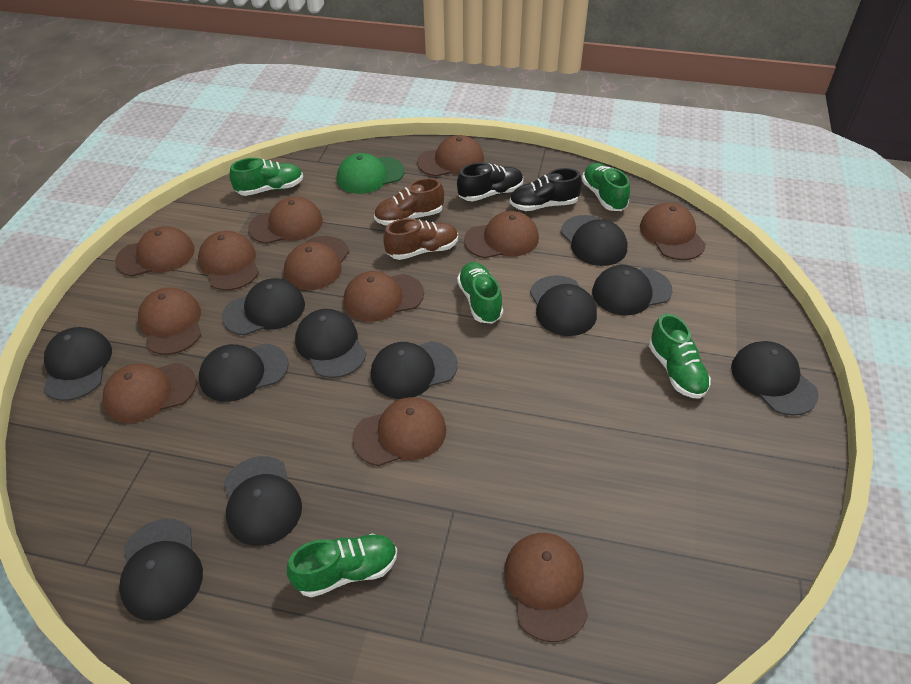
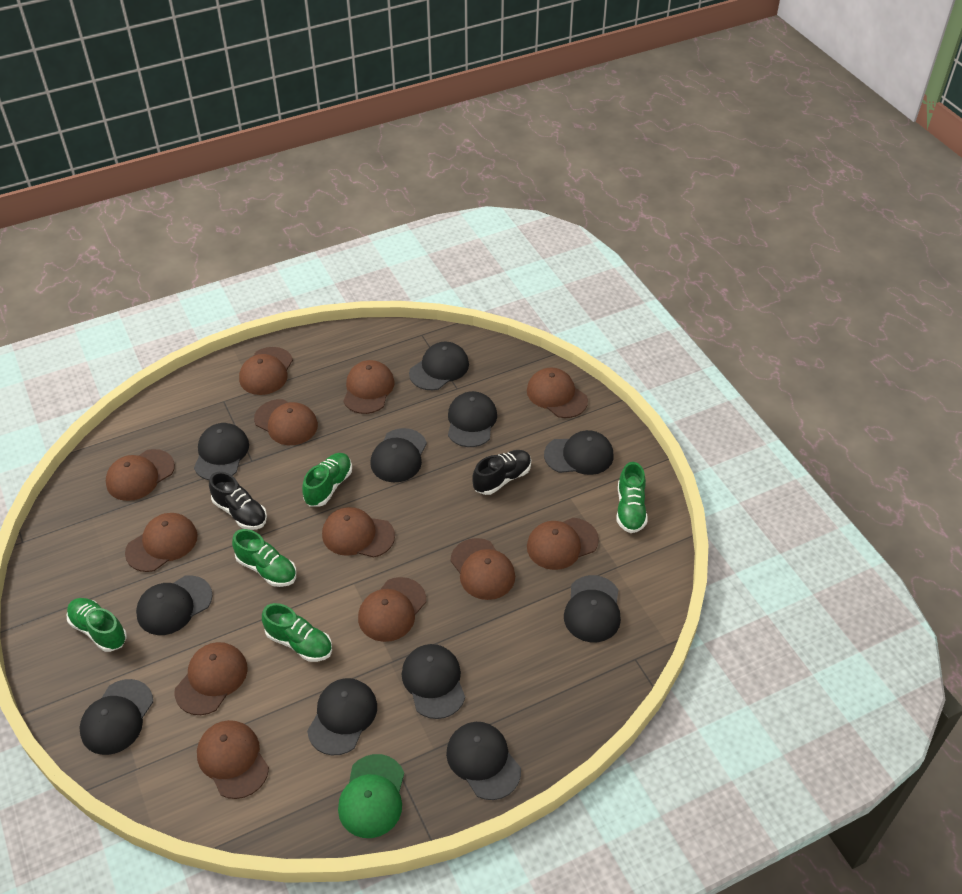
brown shoe: [374,178,444,226] [383,218,458,260] = 2 -> none = 0

